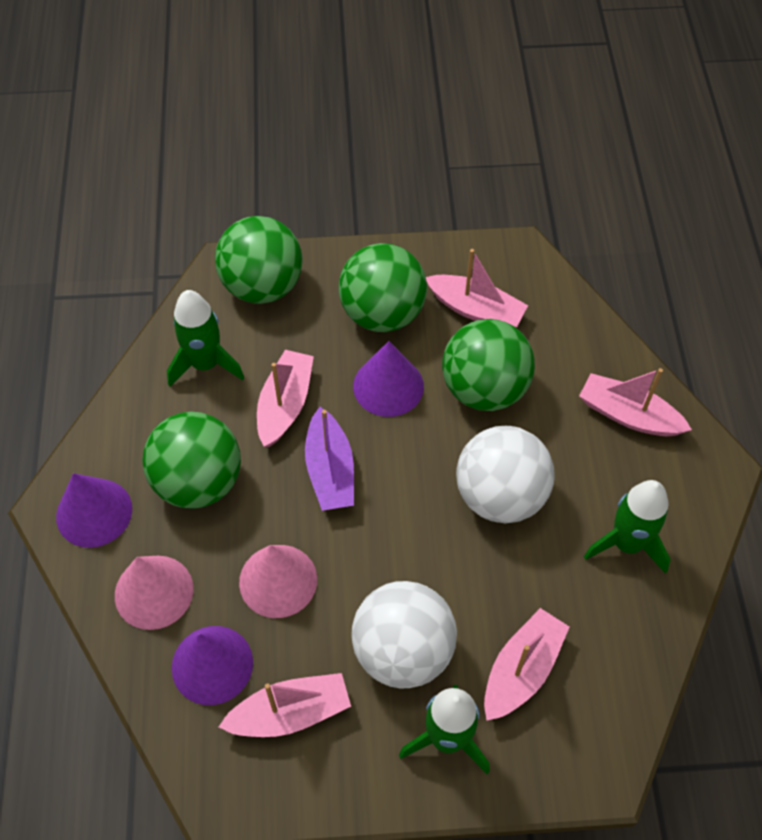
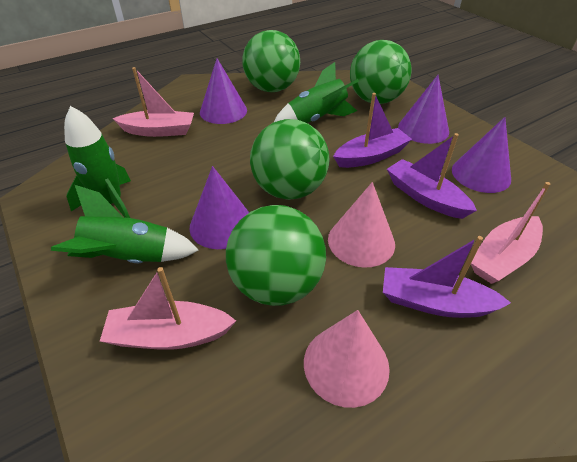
pink boat: [219,673,351,737] [257,350,314,447] [426,249,528,327] [484,608,570,721] [579,368,692,436] = 5 -> [100,267,236,350] [112,67,194,137] [471,182,550,284] = 3
purple boat: [305,407,354,511] = 1 -> [333,93,412,168] [383,236,511,318] [387,133,477,219] = 3
purple cone: [56,473,132,548] [172,626,253,705] [353,341,424,417] = 3 -> [189,166,249,249] [200,58,247,124] [398,75,449,144] [452,117,511,193] = 4
white ball: [351,581,457,688] [456,426,554,523] = 2 -> none = 0

